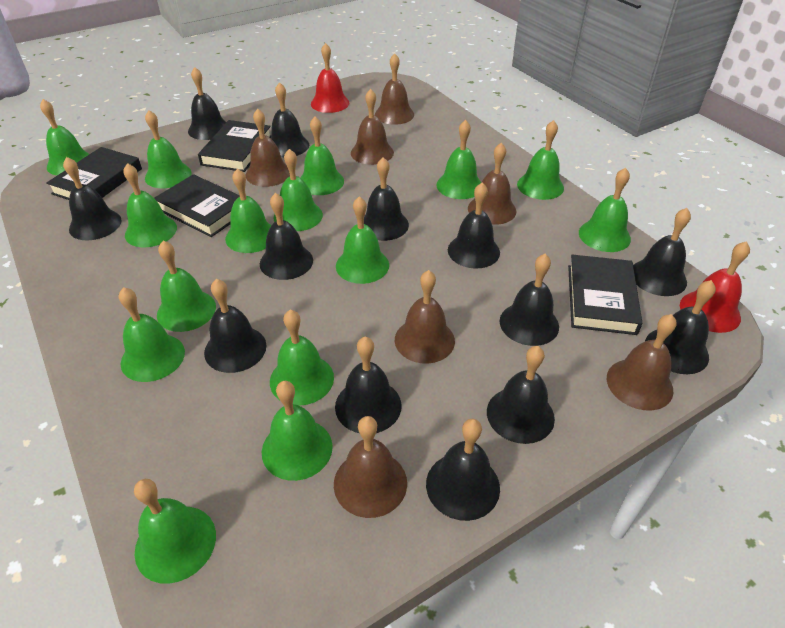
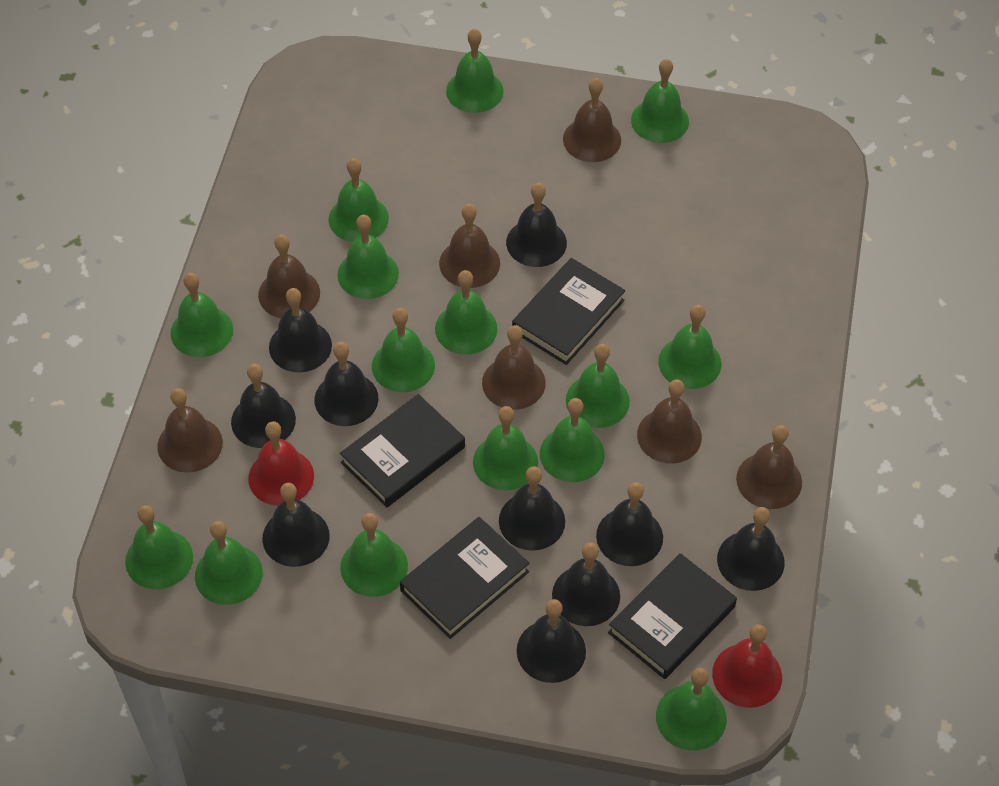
black bell: [63,157,121,240] [188,67,226,140] [204,279,267,373] [260,193,313,280] [271,82,309,157] [335,337,402,433] [364,157,409,241] [426,419,500,521] [448,183,500,268] [487,346,555,444] [500,254,559,346] [633,208,691,296] [645,280,716,374] = 13 -> [231,364,296,448] [263,483,330,567] [269,288,332,372] [314,342,378,426] [499,466,565,551] [506,183,567,267] [517,599,586,683] [552,542,620,626] [596,482,663,566] [717,507,785,591] = 10

